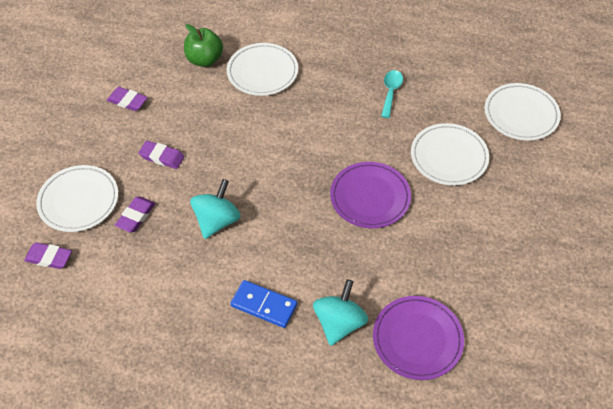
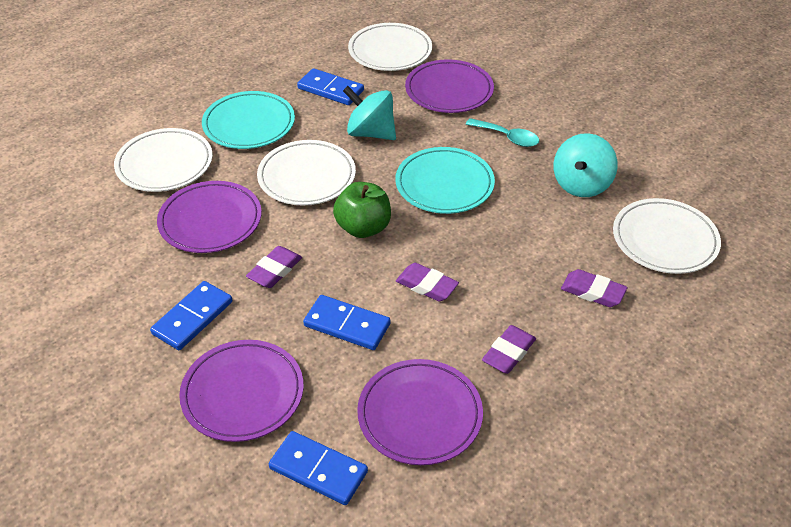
blue domino: [230,280,297,328] = 1 -> [150,281,232,350] [269,431,368,505] [297,68,364,105] [303,295,390,350] = 4
purple plate: [330,162,411,228] [373,296,464,380] = 2 -> [157,181,262,253] [179,340,304,442] [357,359,483,465] [405,59,494,113] = 4
turquoise plate: none = 0 -> [202,91,295,149] [395,147,495,214] = 2

